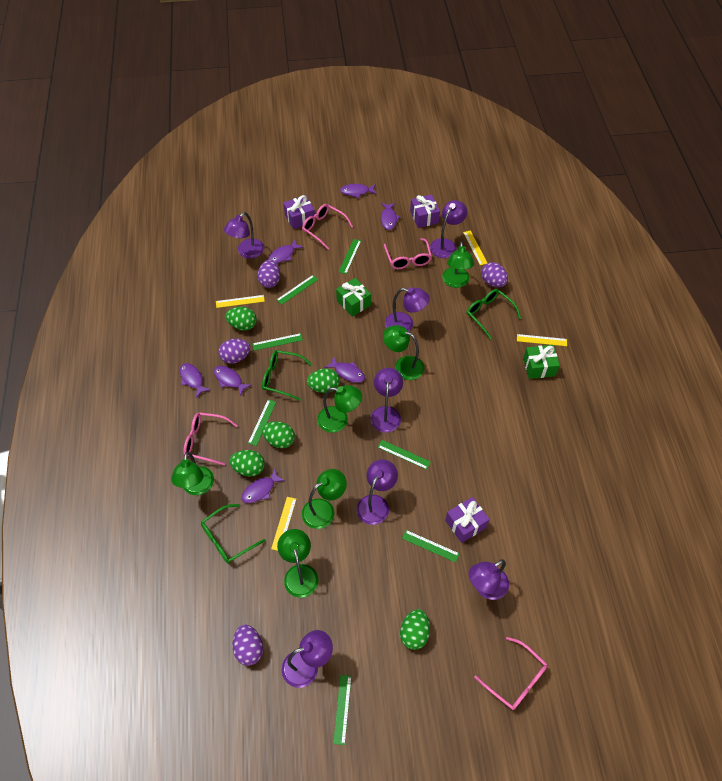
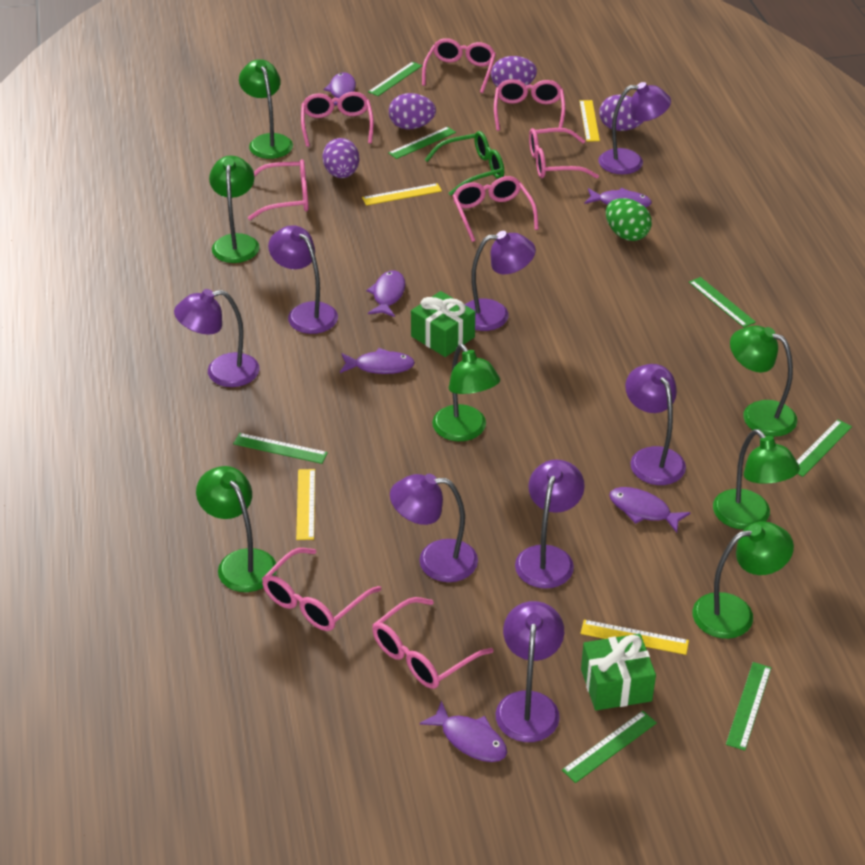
green egg: [225,307,257,330] [229,450,265,477] [262,421,295,448] [307,369,340,393] [400,609,430,650] = 5 -> [606,198,652,241] = 1
green glasses: [201,504,265,564] [262,350,312,401] [467,289,521,340] = 3 -> [425,131,504,196] = 1
green lamp: [171,452,214,495] [277,529,319,598] [302,469,347,529] [317,385,362,433] [383,325,424,380] [442,241,474,288] = 6 -> [196,466,277,592] [209,156,259,263] [239,59,293,159] [432,344,500,441] [692,521,794,639] [713,429,800,530] [730,325,797,437] = 7
pink glasses: [183,412,238,466] [302,204,353,249] [384,238,432,269] [474,637,547,710] = 4 -> [248,159,309,220] [262,548,381,631] [301,92,374,147] [372,597,494,689] [422,38,496,93] [453,176,539,242] [494,79,565,131] [529,128,599,179] = 8
purple fish: [180,363,211,398] [214,366,252,396] [241,469,285,503] [268,240,304,263] [324,356,365,383] [340,184,377,198] [381,203,400,230] = 7 -> [323,72,356,106] [340,348,415,374] [366,270,405,317] [420,700,507,762] [584,188,652,208] [609,487,691,533] = 6
purple gift: [284,195,315,229] [410,194,440,228] [445,497,490,543] = 3 -> none = 0
purple lamp: [224,212,264,259] [282,630,333,688] [357,459,398,525] [371,368,403,433] [385,287,430,332] [430,200,467,258] [469,559,509,600] = 7 -> [174,289,260,387] [268,225,338,334] [390,474,478,582] [465,231,536,331] [496,601,564,742] [515,459,585,589] [599,82,671,174] [625,364,686,485] = 8

